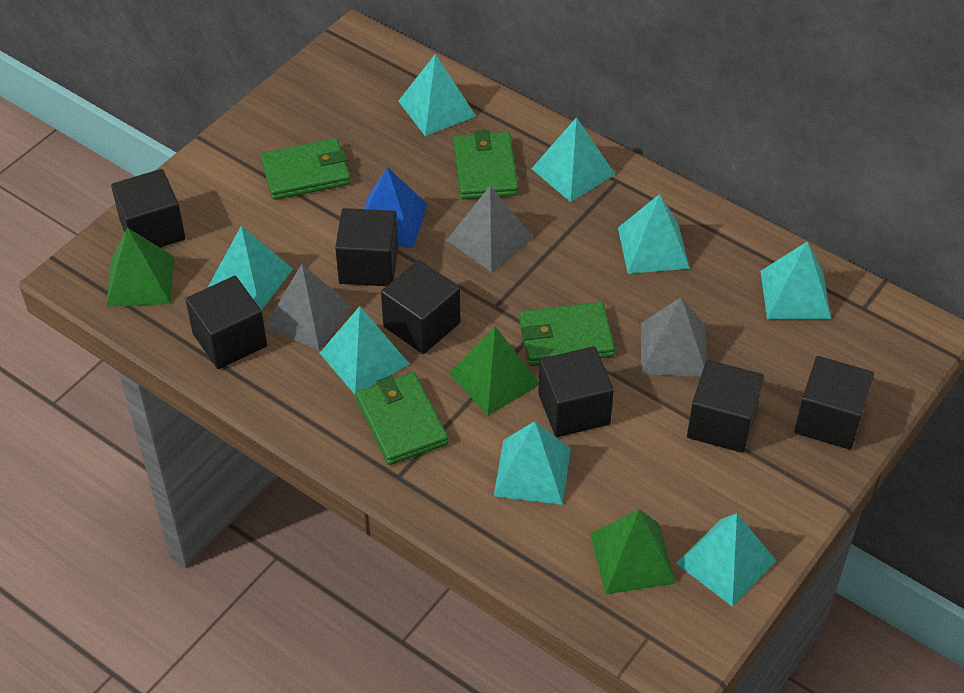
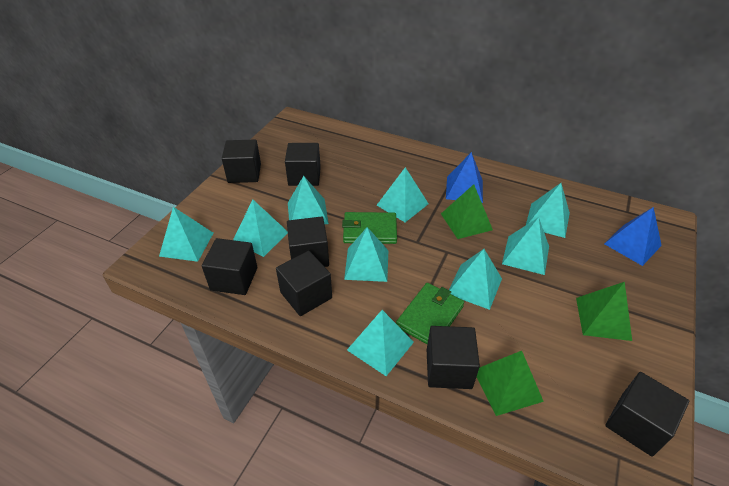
blue pyramid: [364,167,427,248] = 1 -> [446,152,483,203] [604,207,662,266] = 2
green wallet: [261,138,351,200] [356,372,448,465] [454,130,519,199] [519,302,615,366] = 4 -> [342,212,397,244] [396,283,464,344] = 2
grey pyramid: [264,264,352,350] [446,186,533,272] [641,297,707,377] = 3 -> none = 0
turquoise pyramid: [208,226,293,310] [320,306,410,395] [398,54,476,136] [494,421,571,505] [531,117,615,202] [618,194,690,274] [676,513,776,607] [761,241,831,319] = 8 -> [159,207,213,262] [233,200,288,257] [288,176,329,224] [344,227,388,282] [347,310,414,376] [377,167,429,222] [449,249,502,310] [502,217,549,275] [526,183,570,238] = 9

